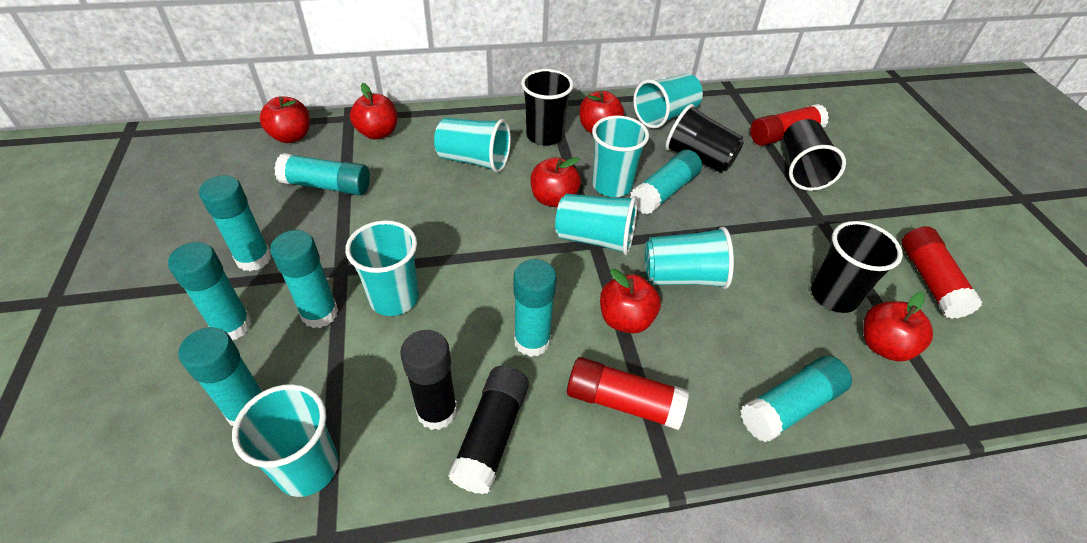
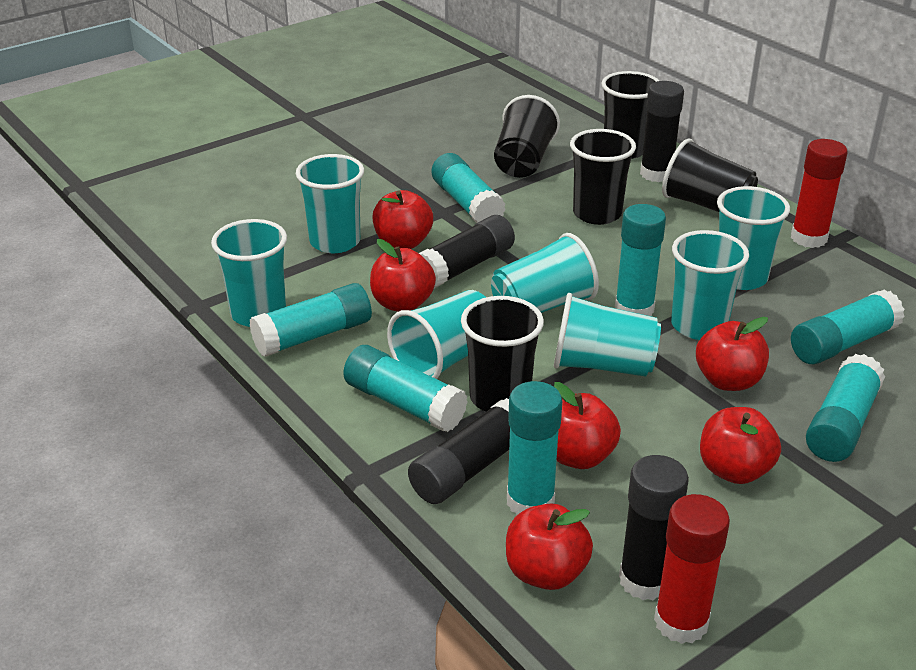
black cup: [521,69,574,146] [665,104,744,173] [783,119,846,191] [811,221,903,313] = 4 -> [461,296,544,412] [494,95,560,178] [570,129,636,225] [601,71,659,159] [662,138,758,212] = 5
black glue stick: [400,330,457,430] [448,366,529,494] = 2 -> [408,398,510,504] [419,215,515,289] [619,455,689,600] [640,81,684,182] = 4
red glue stick: [567,357,689,430] [750,104,829,146] [901,226,983,319] = 3 -> [654,494,730,644] [791,139,848,248] = 2
turquoise glue stick: [168,242,252,340] [178,327,263,426] [199,175,271,271] [270,230,339,328] [274,153,370,196] [514,259,557,357] [630,150,702,214] [740,355,852,443] = 8 -> [249,283,372,357] [343,345,468,432] [432,153,506,223] [507,381,562,515] [615,204,666,316] [791,290,905,365] [806,354,885,462] = 7

